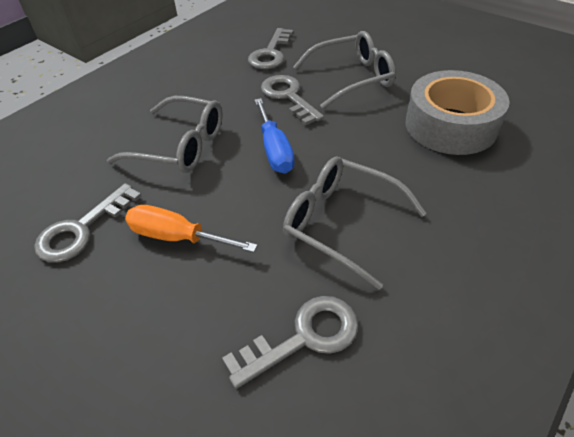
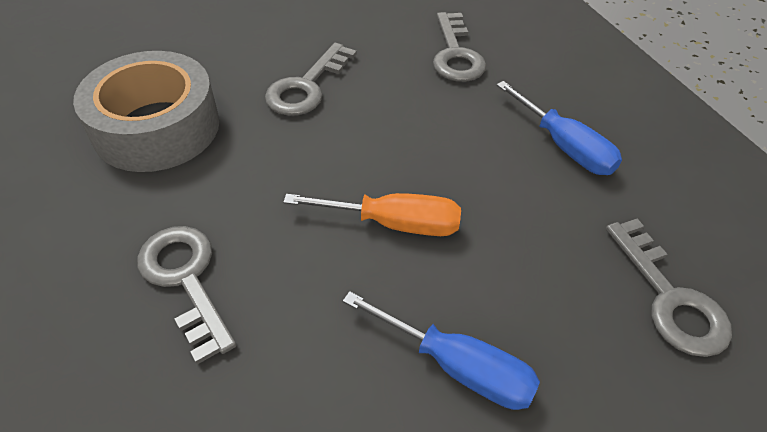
blue screwdriver: [255,98,295,174] = 1 -> [343,291,540,410] [496,81,622,175] = 2
grey glasses: [107,96,223,173] [283,156,427,290] [293,31,396,109] = 3 -> none = 0

